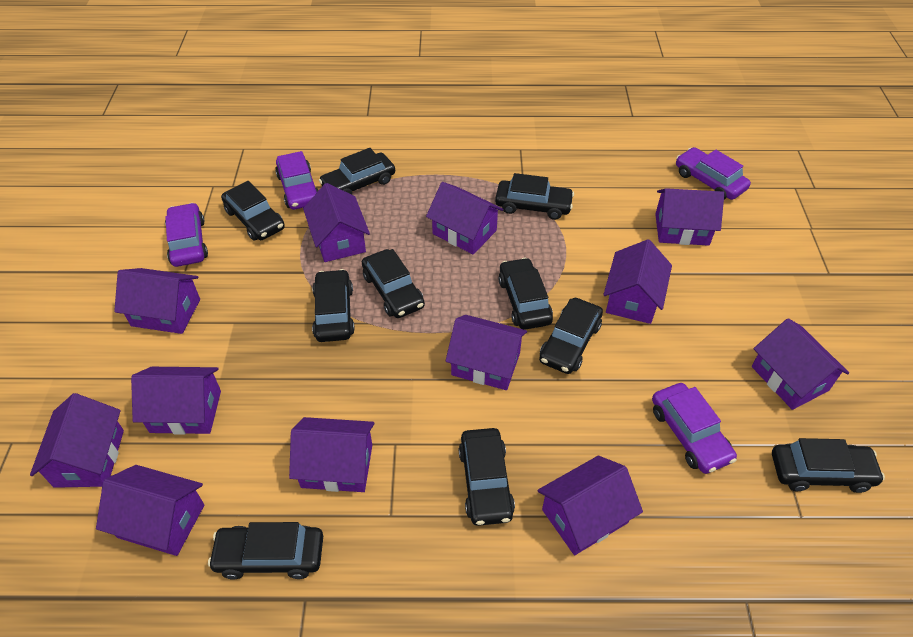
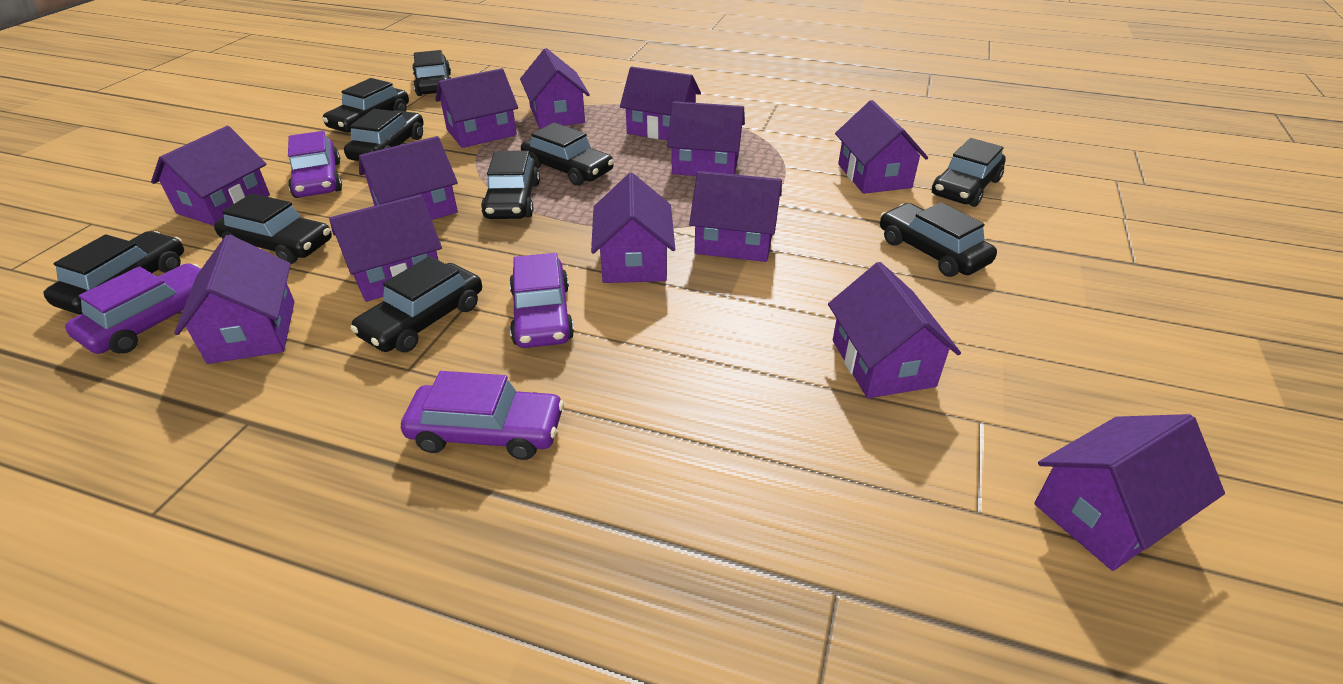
purple house: [30,393,124,488] [96,465,204,556] [114,268,200,334] [131,367,221,435] [289,417,375,492] [303,183,370,262] [426,182,503,254] [445,315,527,390] [538,456,643,555] [603,239,672,324] [655,188,724,246] [752,318,849,410] = 12 -> [151,126,270,226] [174,235,295,364] [329,194,442,302] [359,136,458,220] [435,68,518,148] [520,48,590,129] [591,173,675,283] [620,67,701,140] [667,101,745,176] [689,171,782,262] [828,262,961,398] [835,100,928,194] [1034,414,1225,571] = 13

